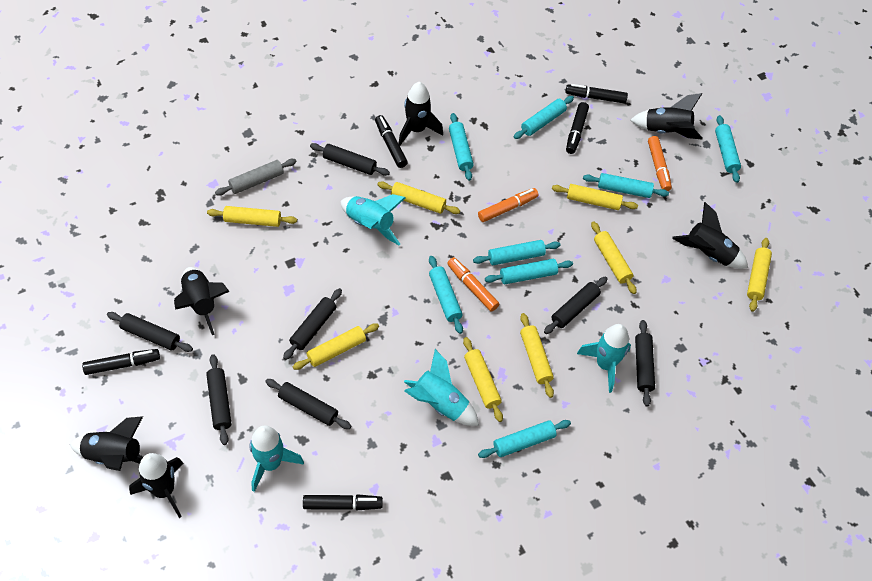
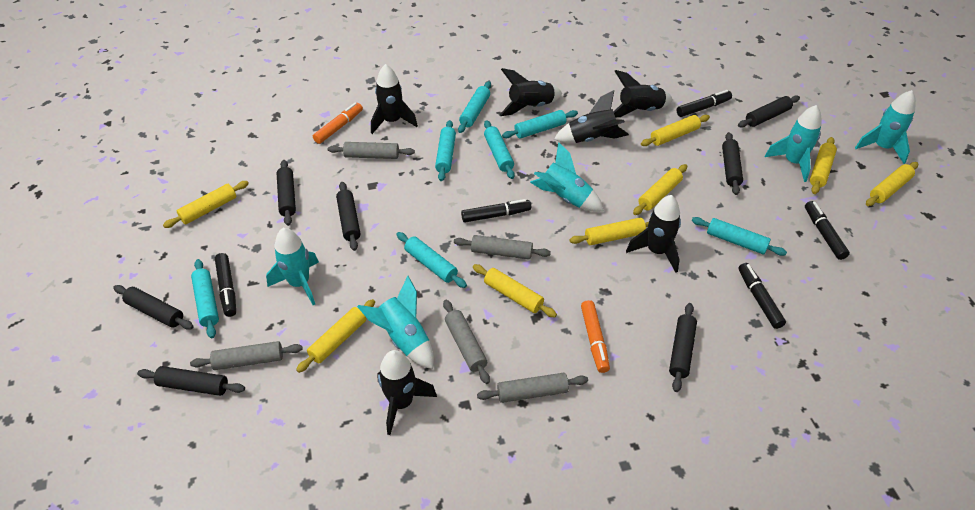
grey rolling pin: [215,159,296,196] = 1 -> [190,341,303,370] [328,142,415,159] [443,300,490,384] [454,235,551,259] [477,373,588,403] = 5
orange marker: [447,257,499,312] [478,188,538,222] [648,136,672,191] = 3 -> [313,103,363,144] [581,300,610,373] = 2
turquoise rocket: [250,425,304,492] [340,194,406,245] [404,349,479,426] [577,324,631,393] = 4 -> [266,228,319,305] [357,276,434,369] [530,142,604,212] [765,105,822,182] [855,90,916,164] = 5
turquoise rolling pin: [429,256,463,334] [449,113,474,181] [473,240,560,265] [478,420,571,458] [485,259,573,284] [514,96,574,139] [583,173,669,198] [715,115,741,183] = 8 -> [191,259,219,338] [396,232,467,288] [435,120,456,181] [458,81,491,133] [484,120,515,179] [502,110,578,139] [692,217,787,256] = 7

